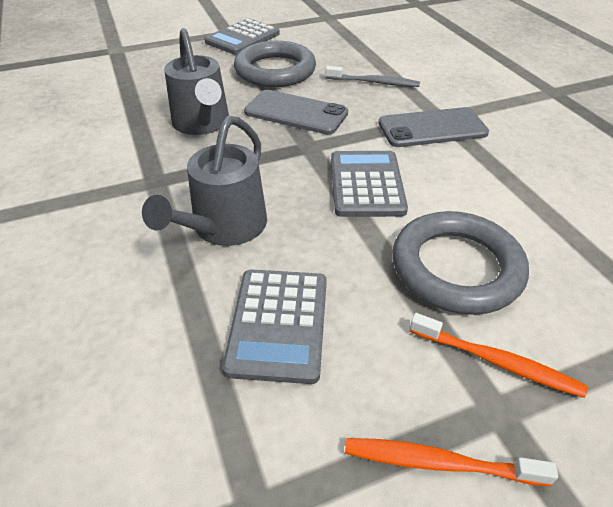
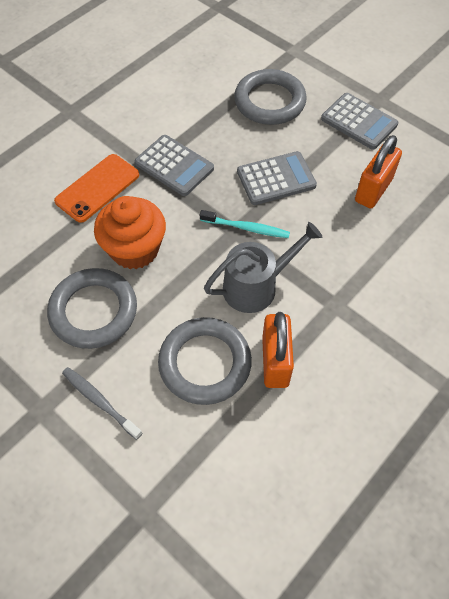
grey phone: [244,90,348,135] [378,107,489,147] = 2 -> none = 0
grey ring: [234,41,316,87] [392,211,529,315] = 2 -> [47,268,137,349] [158,317,252,405] [234,69,307,125] = 3
grey watering can: [142,116,267,246] [164,28,229,135] = 2 -> [204,222,322,313] = 1
orange cupcake: none = 0 -> [94,196,166,269] = 1
orange padlock: none = 0 -> [262,312,294,388] [355,135,402,209] = 2
orange phone: none = 0 -> [54,154,139,223] = 1
orange toothbrush: [345,438,558,486] [410,313,588,398] = 2 -> none = 0
turquoise toothbrush: none = 0 -> [200,210,290,238] = 1

